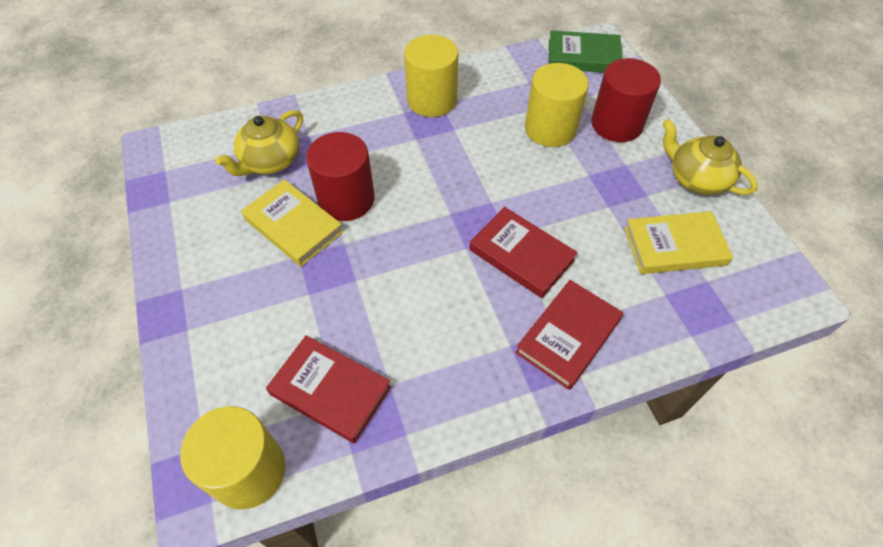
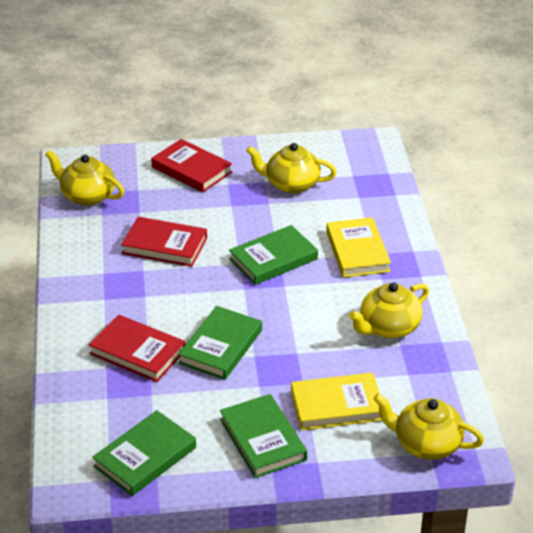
green book: [549,30,622,73] = 1 -> [92,410,196,496] [178,306,262,380] [220,394,307,478] [229,225,318,285] = 4
red cylinder: [306,132,375,221] [591,58,661,142] = 2 -> none = 0
yellow cylinder: [180,406,286,510] [404,35,458,117] [525,63,589,147] = 3 -> none = 0
yellow teapot: [215,110,303,176] [663,119,758,195] = 2 -> [45,150,124,206] [246,143,337,194] [349,283,429,338] [374,393,484,460] = 4

